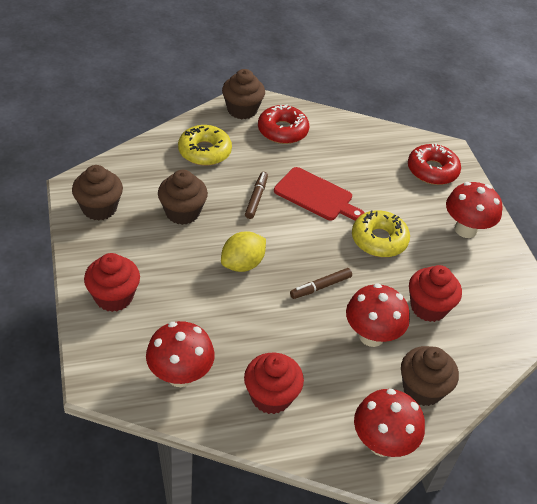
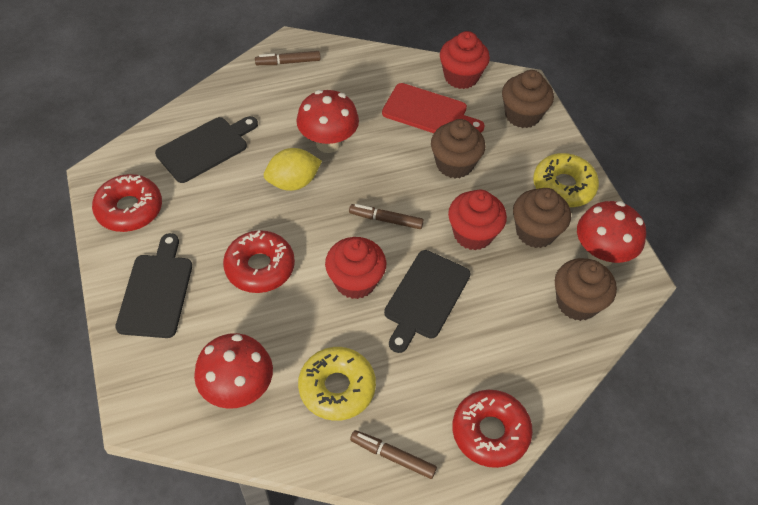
black cutting board: none = 0 -> [115,233,192,338] [155,116,258,183] [384,250,471,353] = 3
brown marker: [245,172,268,219] [290,268,352,299] = 2 -> [255,51,320,65] [349,204,424,229] [350,430,437,479] = 3
red donut: [258,104,309,144] [408,143,461,185] = 2 -> [92,174,162,232] [223,230,295,293] [452,390,533,468] = 3
red mushroom: [146,321,215,387] [346,283,410,347] [354,389,425,457] [446,182,503,238] = 4 -> [194,333,273,409] [296,90,359,153] [577,201,646,267] = 3

